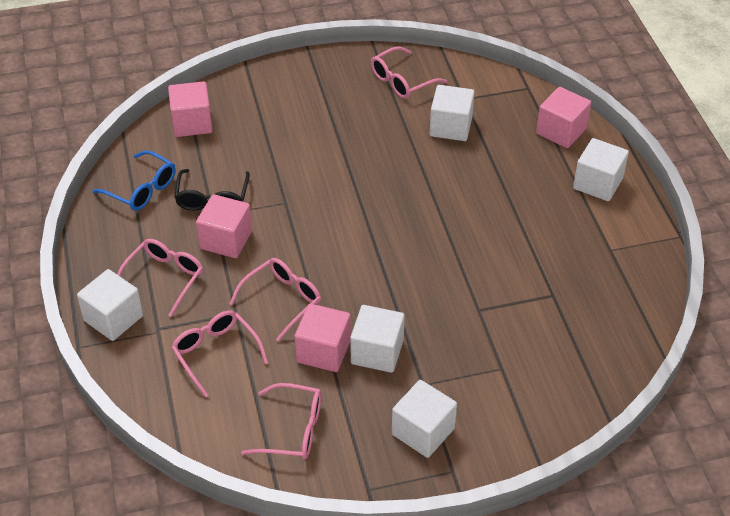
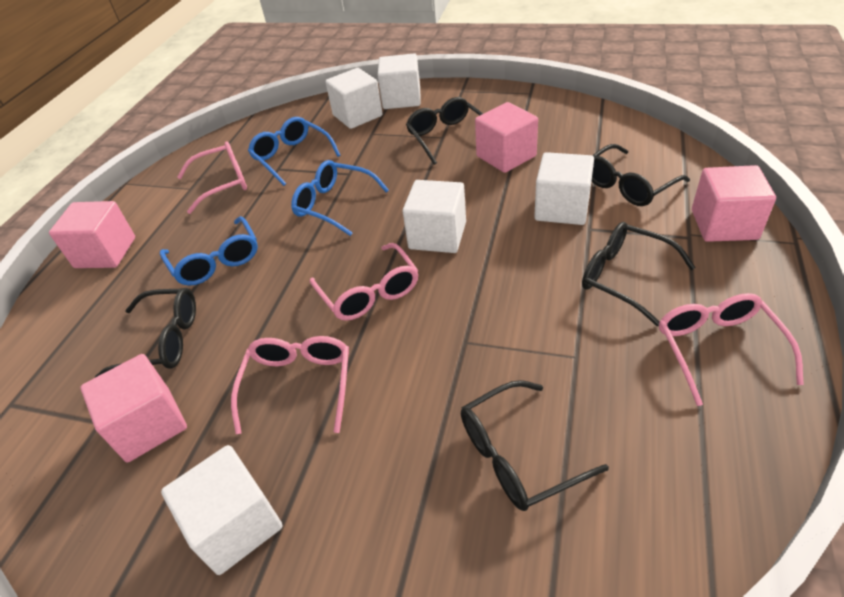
black glasses: [174,169,250,211] = 1 -> [95,288,196,377] [406,97,483,165] [461,380,609,511] [582,222,696,326] [591,144,690,206] = 5
blue glasses: [92,150,176,211] = 1 -> [160,216,258,286] [248,117,340,186] [291,160,389,236] = 3
pink glasses: [117,239,203,317] [171,310,268,398] [230,258,321,342] [241,383,321,459] [371,47,447,99] = 5 -> [177,142,247,214] [231,336,349,434] [310,243,418,321] [659,293,804,406] = 4

